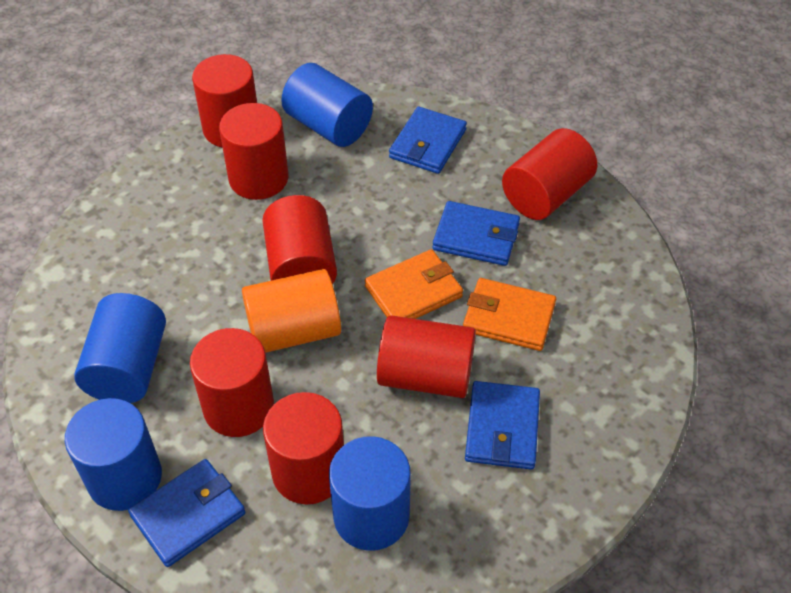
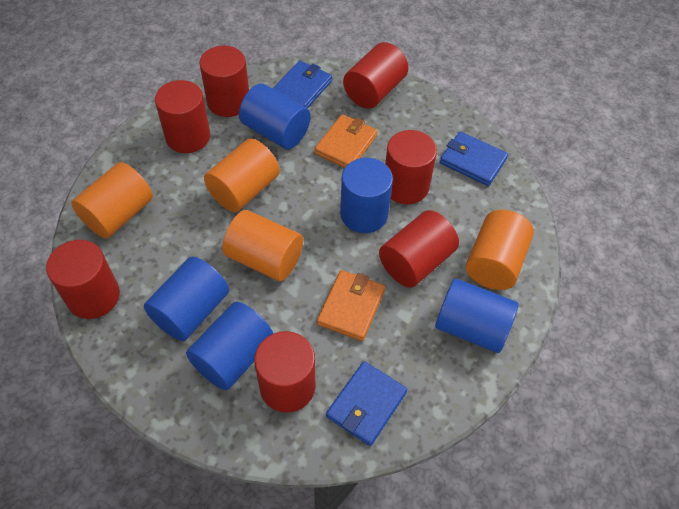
blue cylinder: [65,398,162,511] [74,293,166,403] [281,63,373,147] [329,436,411,551] = 4 -> [144,257,229,341] [186,302,273,390] [239,84,311,149] [340,158,393,233] [435,278,519,353] = 5
blue wallet: [128,459,245,567] [389,107,467,174] [432,201,520,266] [465,381,540,469] = 4 -> [272,61,332,108] [326,361,408,446] [440,131,508,186] = 3
orange cylinder: [242,269,341,353] = 1 -> [71,162,153,239] [204,139,280,212] [222,210,303,281] [466,210,534,290] = 4

